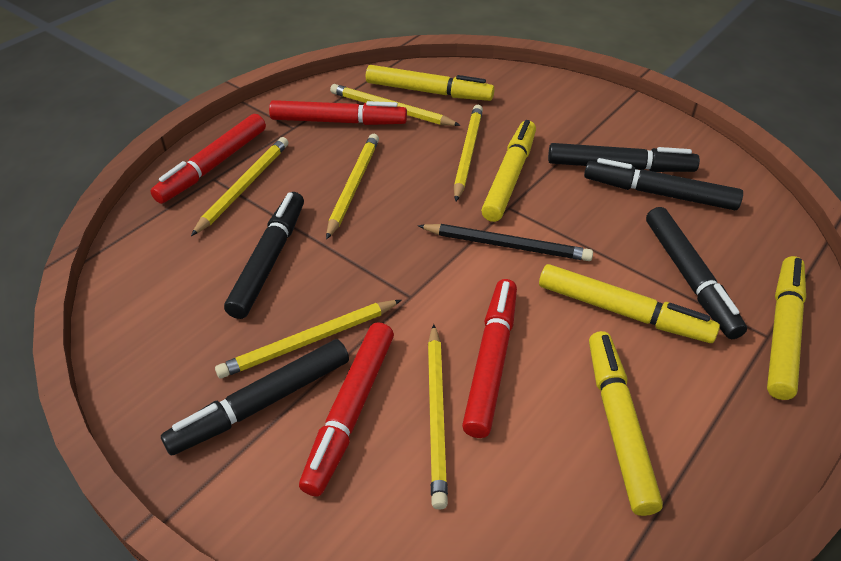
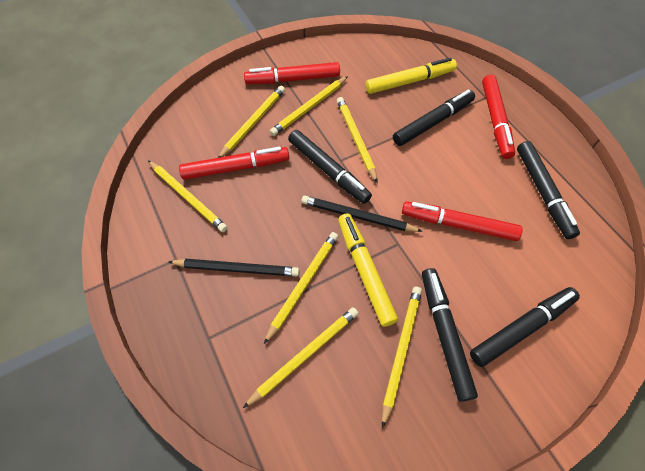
black pencil: [418,224,593,261] = 1 -> [169,259,299,277] [301,196,423,232] = 2
yellow marker: [366,65,495,101] [481,120,536,222] [539,264,720,343] [589,331,663,516] [767,256,806,400] = 5 -> [338,213,398,327] [366,58,457,94] = 2
yellow pencil: [191,137,288,236] [215,300,401,378] [326,134,379,239] [330,84,461,126] [428,324,448,510] [454,105,483,201] = 6 -> [148,160,227,232] [218,86,285,158] [243,307,359,408] [264,232,339,344] [270,76,348,136] [337,97,378,183] [382,287,422,428] = 7

